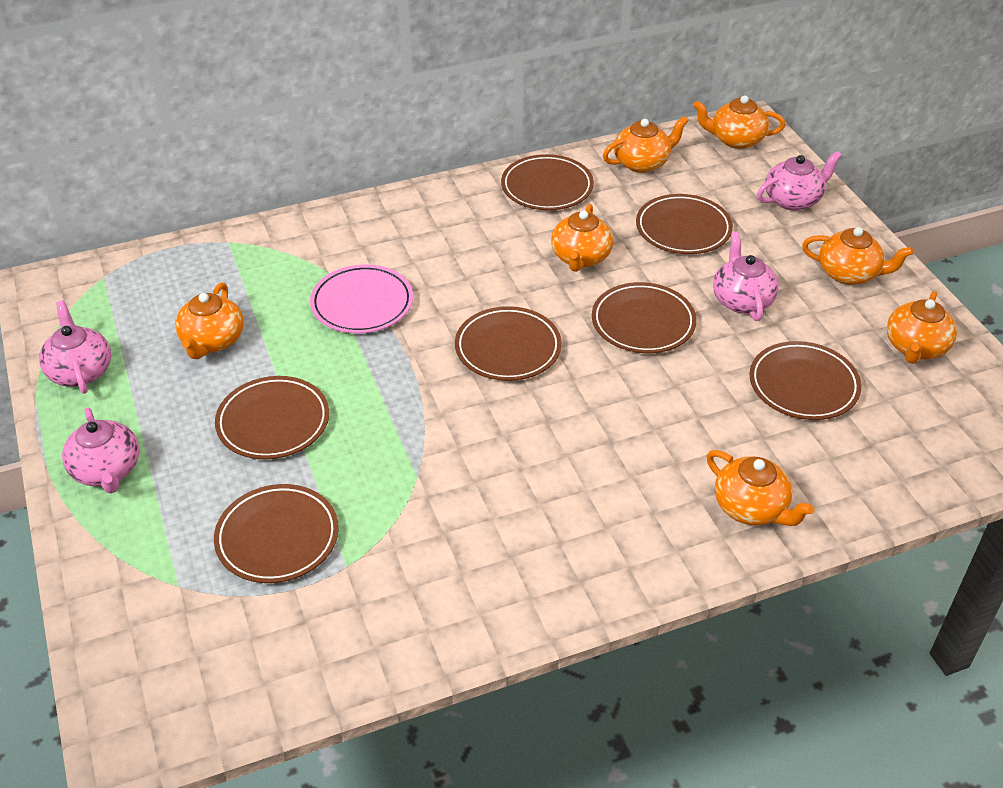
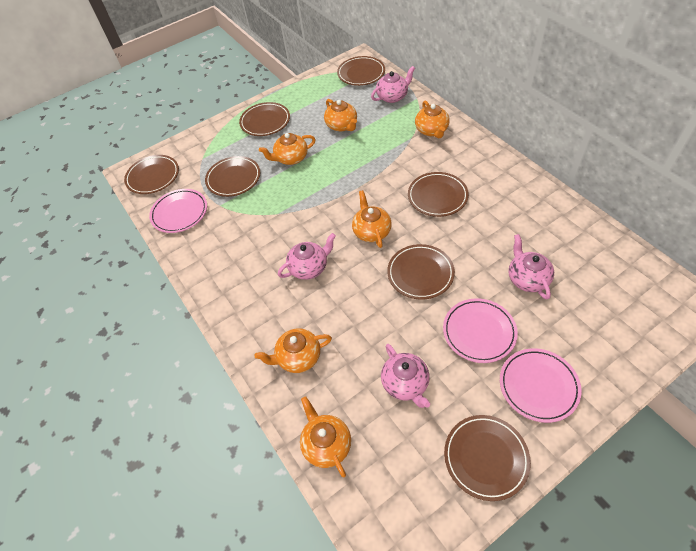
orange teapot: [175,283,244,359] [551,204,613,272] [603,116,688,173] [693,95,785,149] [707,450,815,526] [802,227,914,285] [887,291,957,364] = 7 -> [255,328,332,373] [259,133,316,165] [300,396,351,477] [324,99,357,131] [352,190,391,248] [415,101,450,139] = 6
pink plate: [310,264,413,333] = 1 -> [149,189,207,233] [443,298,518,363] [500,348,582,423] = 3

